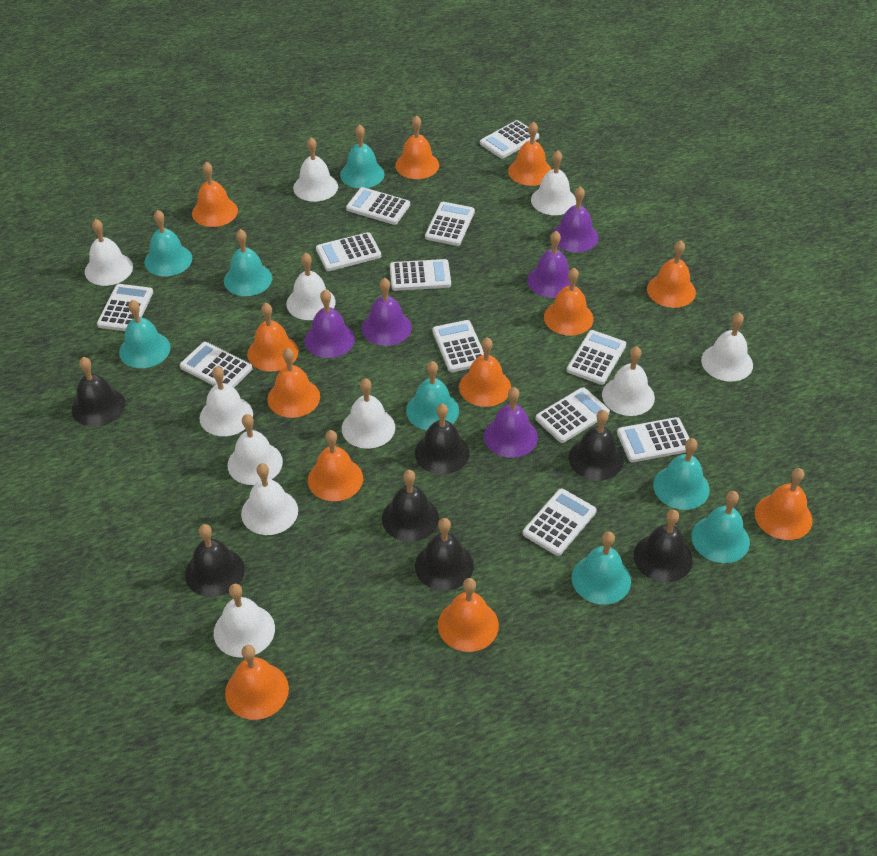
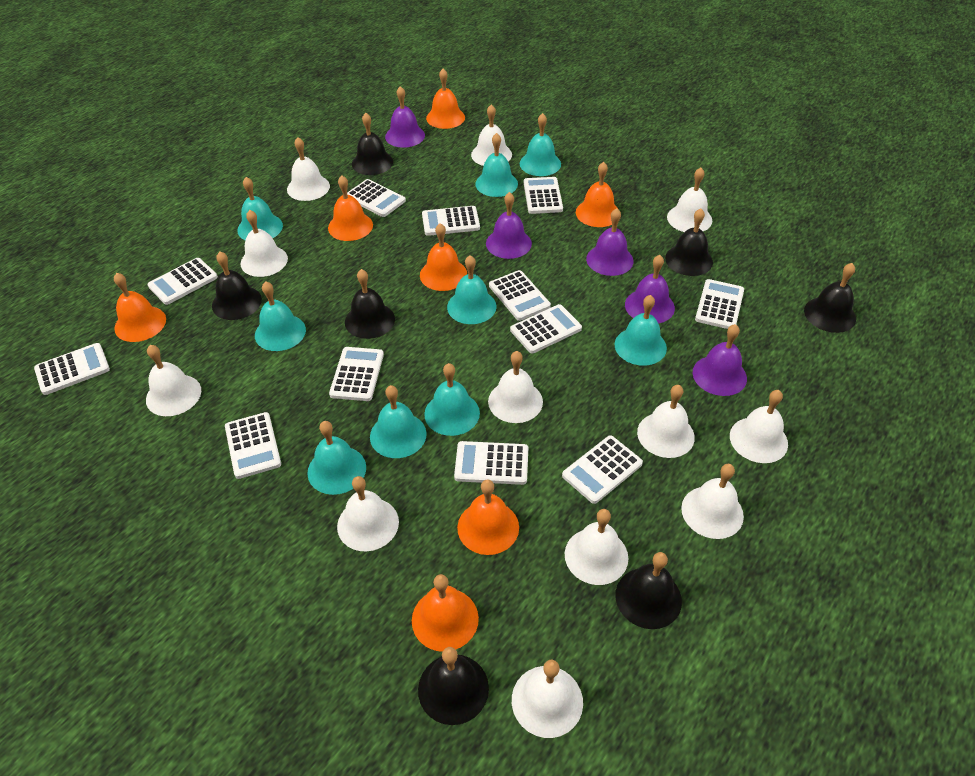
orange bell: [192,162,238,227] [225,645,289,720] [247,303,298,371] [268,348,320,418] [308,430,363,501] [395,115,439,179] [438,578,499,652] [459,337,511,407] [508,122,552,186] [544,268,594,336] [647,240,696,308] [755,468,812,540] = 12 -> [114,273,166,342] [328,176,373,241] [412,574,479,652] [420,223,467,291] [426,69,465,129] [457,479,519,555] [576,162,619,227] = 7
turquoise bell: [119,300,171,368] [144,210,192,276] [224,229,272,296] [340,124,385,188] [406,361,459,430] [572,531,631,605] [653,438,710,510] [691,491,750,563] = 8 -> [237,177,283,240] [255,281,306,351] [307,421,366,495] [370,385,427,458] [424,363,480,436] [447,255,496,324] [475,133,518,197] [520,113,561,176] [614,295,667,366] = 9
white bell: [85,219,133,286] [200,366,253,436] [214,584,275,658] [227,414,283,485] [241,463,298,535] [286,253,335,320] [293,137,338,202] [342,378,395,449] [531,151,576,215] [602,346,655,416] [701,313,753,381] = 11 -> [146,345,201,416] [240,210,288,277] [287,137,330,201] [337,476,399,551] [471,104,512,166] [488,351,543,423] [512,660,583,738] [565,509,628,585] [637,385,695,458] [667,168,712,232] [681,464,744,539] [730,390,788,463] = 12

